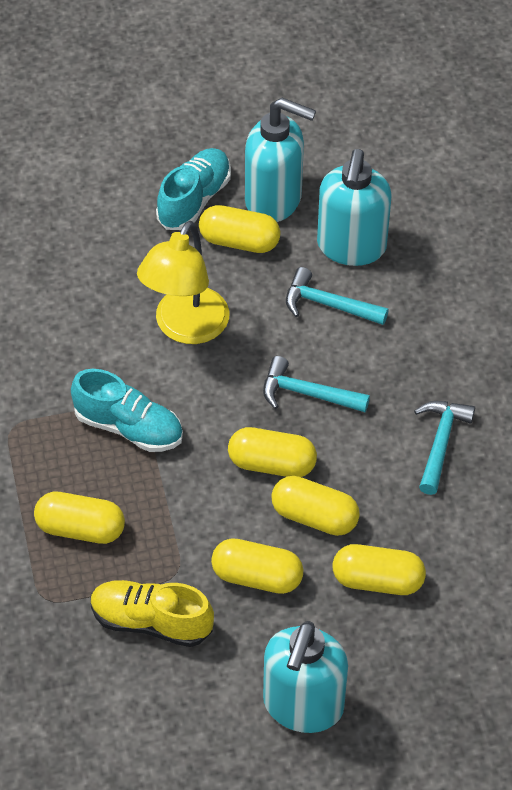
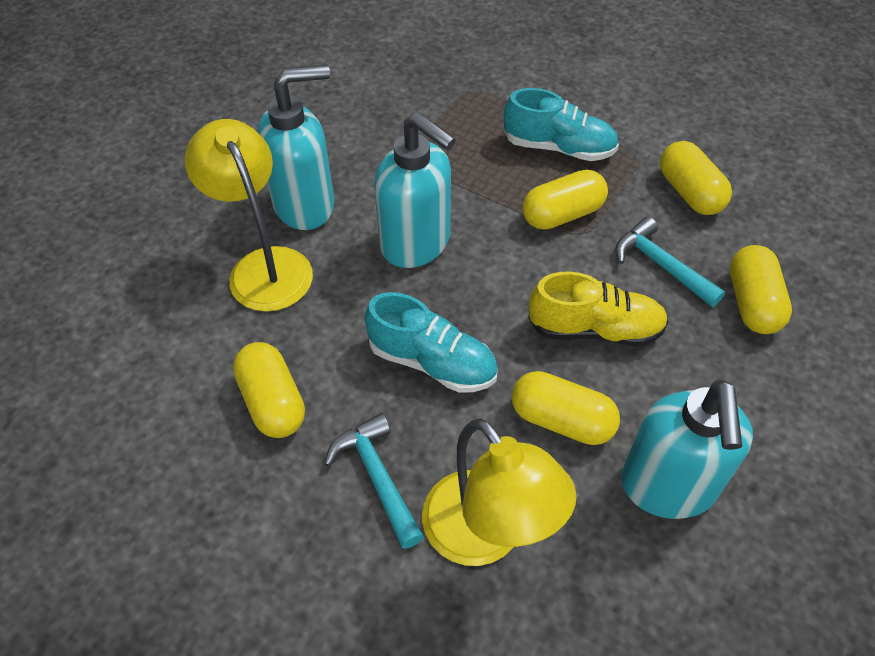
turquoise hammer: [263,356,370,412] [286,267,389,325] [414,401,475,495] = 3 -> [324,413,424,549] [615,217,725,307] = 2
yellow capsule: [34,492,125,544] [199,205,281,253] [211,538,304,594] [228,427,317,477] [271,476,360,536] [333,544,426,595] = 6 -> [233,342,305,438] [512,371,620,445] [522,170,608,230] [660,141,732,215] [730,245,792,334] = 5
yellow lamp: [137,221,229,344] = 1 -> [184,119,313,312] [422,418,577,566] = 2

